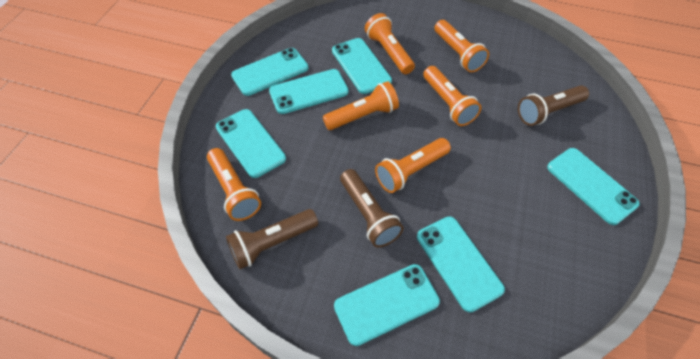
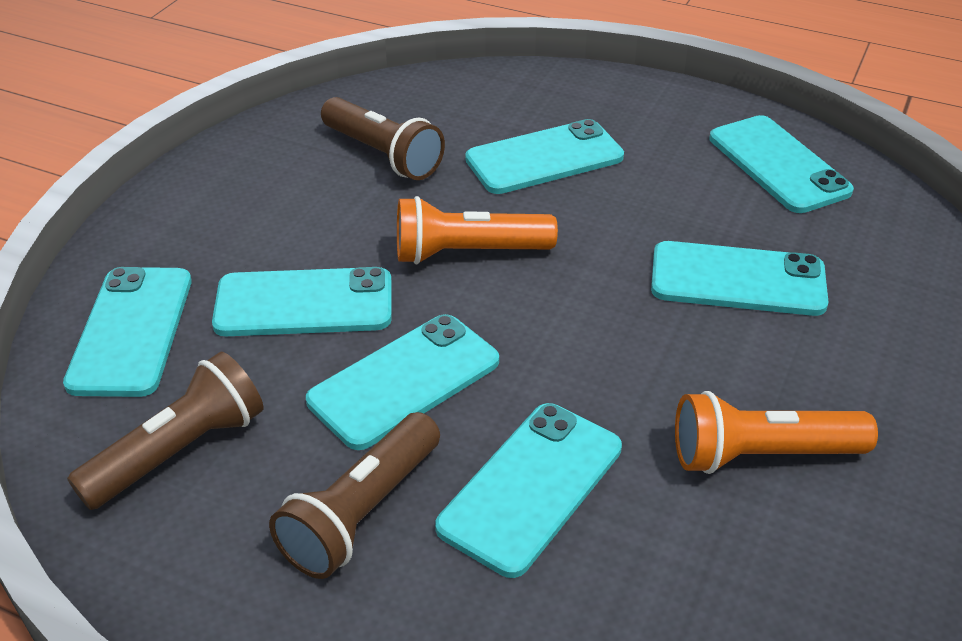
orange flashlight: [207,148,261,221] [323,81,399,130] [365,13,415,74] [375,138,451,193] [423,66,482,126] [435,20,489,72] = 6 -> [397,196,558,265] [675,391,878,474] = 2

